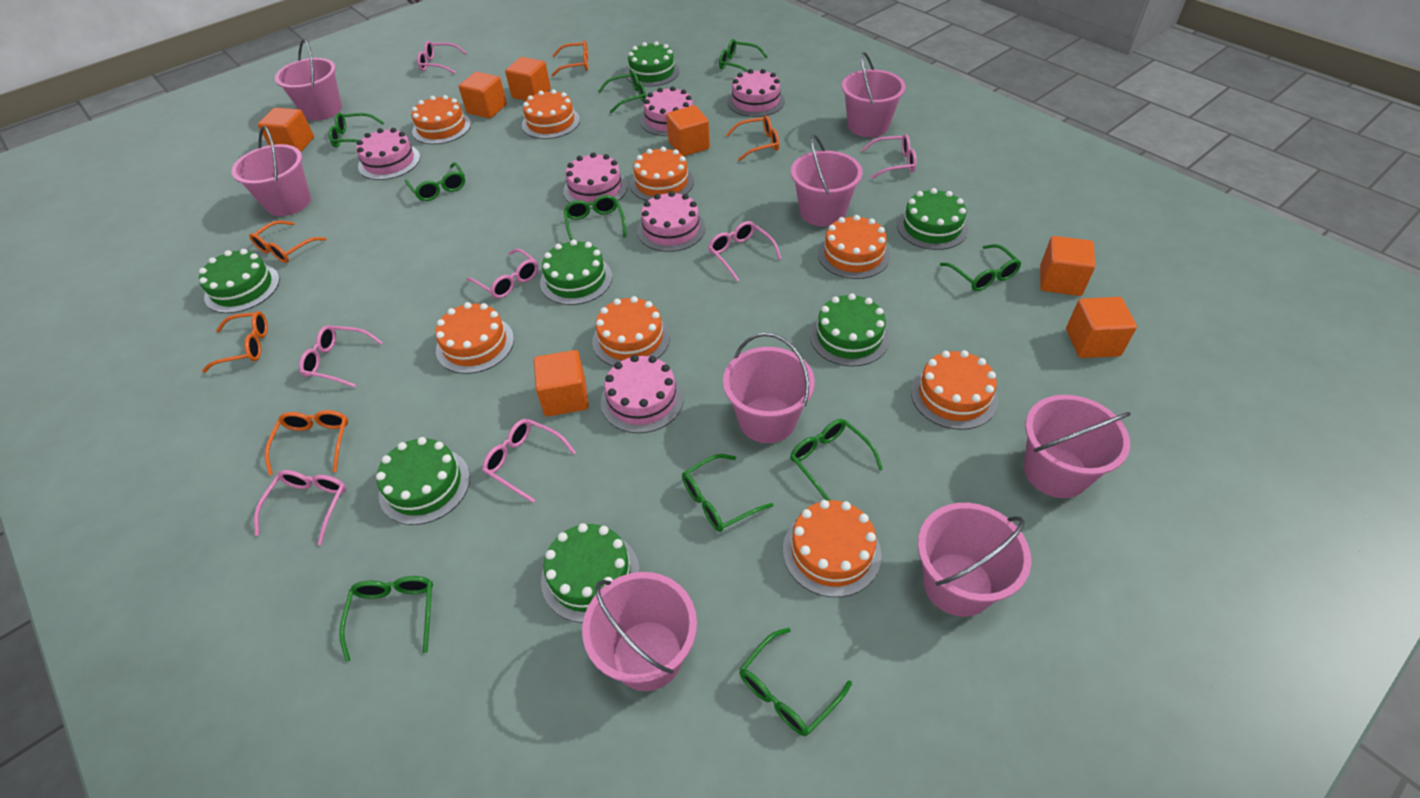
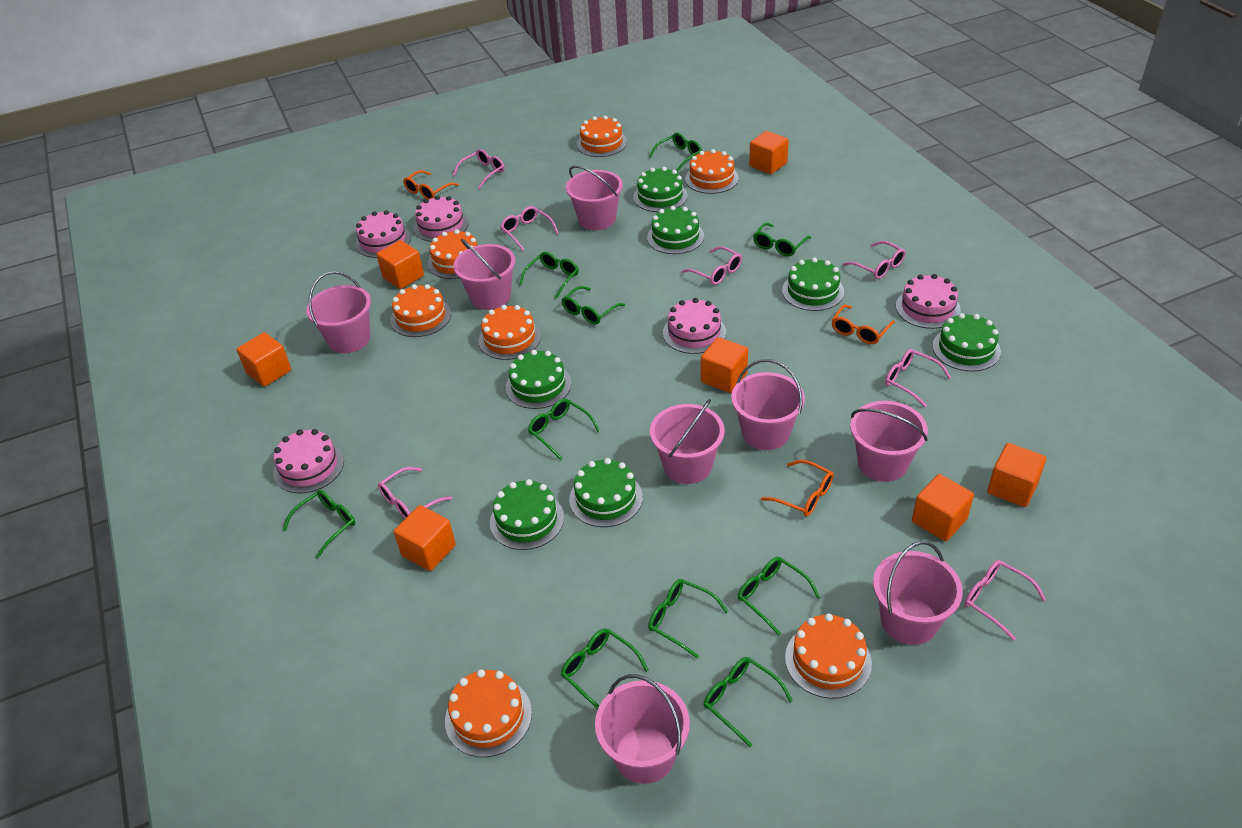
orange cake: [411,95,471,144] [435,302,514,374] [522,89,580,139] [592,296,670,366] [630,147,694,201] [783,500,882,597] [818,215,890,279] [911,350,998,430] = 8 -> [390,284,451,337] [428,229,477,279] [445,669,532,757] [478,305,541,360] [577,116,627,157] [685,149,739,194] [785,613,872,699] = 7
orange glasses: [202,311,268,373] [249,220,327,263] [265,410,348,475] [551,40,588,77] [726,115,779,161] = 5 -> [403,170,459,200] [761,460,834,517] [831,304,895,344] = 3
pink cake: [356,128,420,180] [563,152,628,209] [601,355,684,433] [637,191,705,252] [640,87,693,136] [727,69,785,117] = 6 -> [273,429,344,494] [355,210,411,258] [414,196,469,242] [663,298,726,354] [896,274,961,329] = 5

